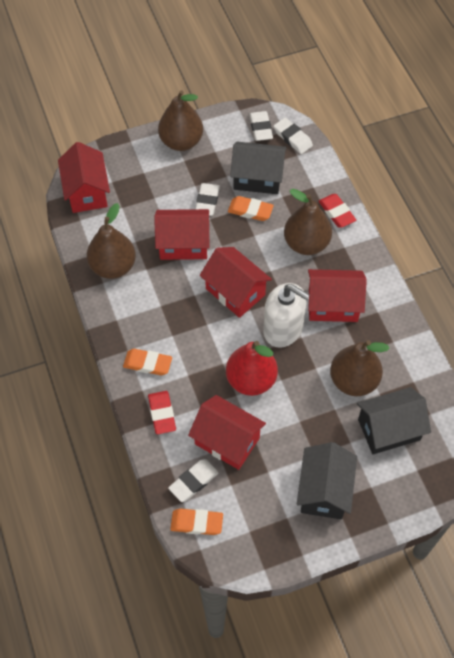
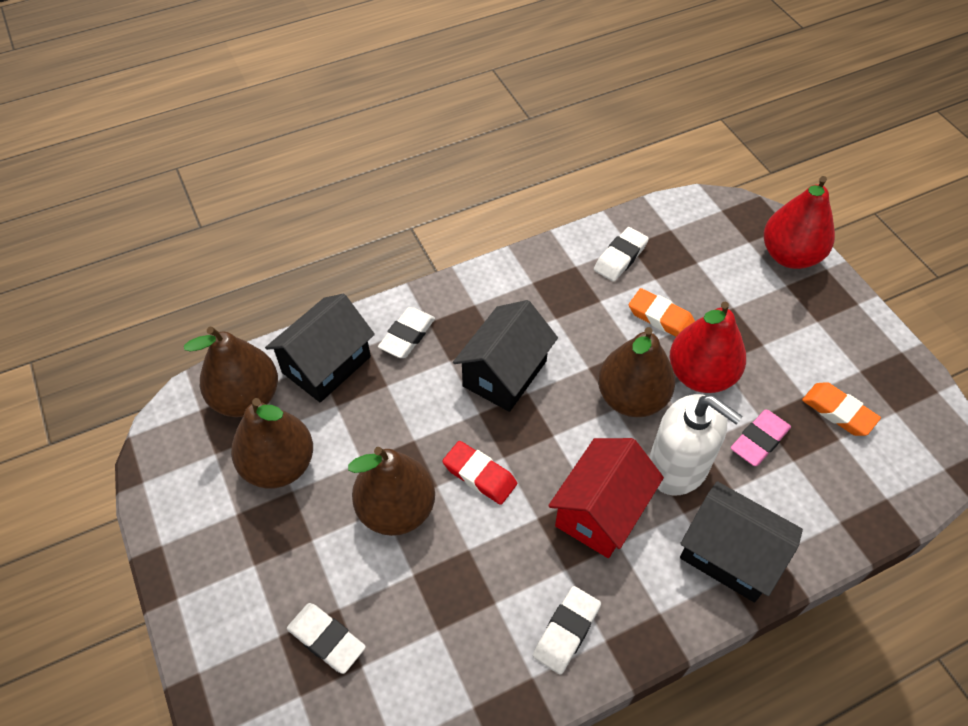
orange eraser: [123,349,172,375] [170,509,223,535] [228,196,274,221] = 3 -> [629,288,695,336] [802,382,881,436] = 2
pink eraser: none = 0 -> [731,410,791,466] = 1
red eraser: [148,391,176,434] [318,194,356,228] = 2 -> [442,441,517,505] = 1
red house: [58,142,110,213] [154,209,210,260] [188,395,266,470] [200,247,272,318] [308,269,367,322] = 5 -> [548,438,664,558] = 1
red pear: [226,341,278,396] = 1 -> [670,302,746,393] [764,176,835,269] = 2

